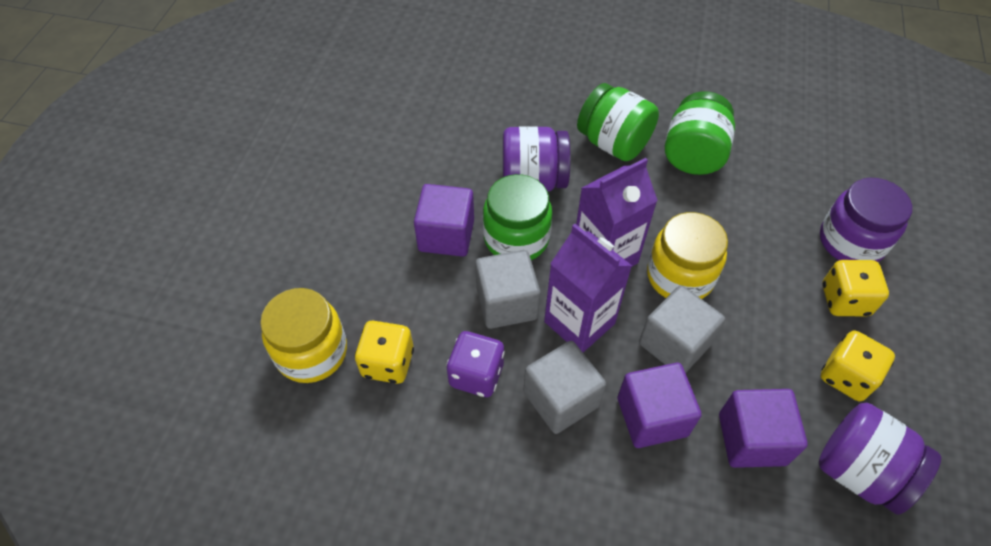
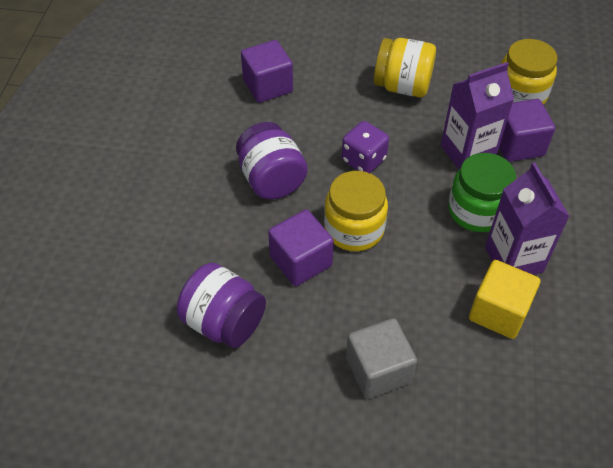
green jar: [483,174,552,260] [577,83,659,161] [665,91,735,175] = 3 -> [448,153,516,232] = 1
grey cube: [475,250,541,329] [523,341,606,434] [639,285,725,373] = 3 -> [346,318,417,399] = 1
purple jar: [503,126,570,192] [819,402,941,515] [820,178,912,262] = 3 -> [177,263,266,348] [236,122,308,199] = 2
yellow cube: none = 0 -> [469,260,540,339] = 1
yellow dice: [355,321,414,384] [821,330,895,401] [822,260,889,316] = 3 -> none = 0
yellow jar: [260,288,347,383] [647,212,728,299] = 2 -> [324,171,388,251] [374,38,436,97] [501,39,557,105] = 3

